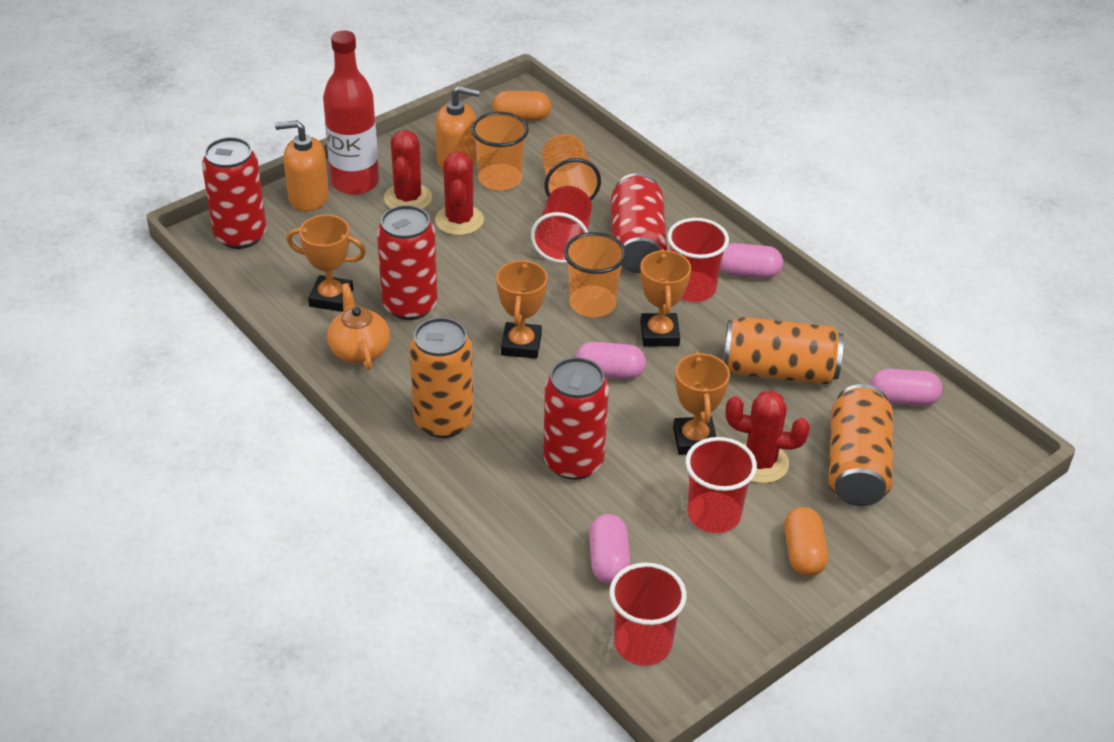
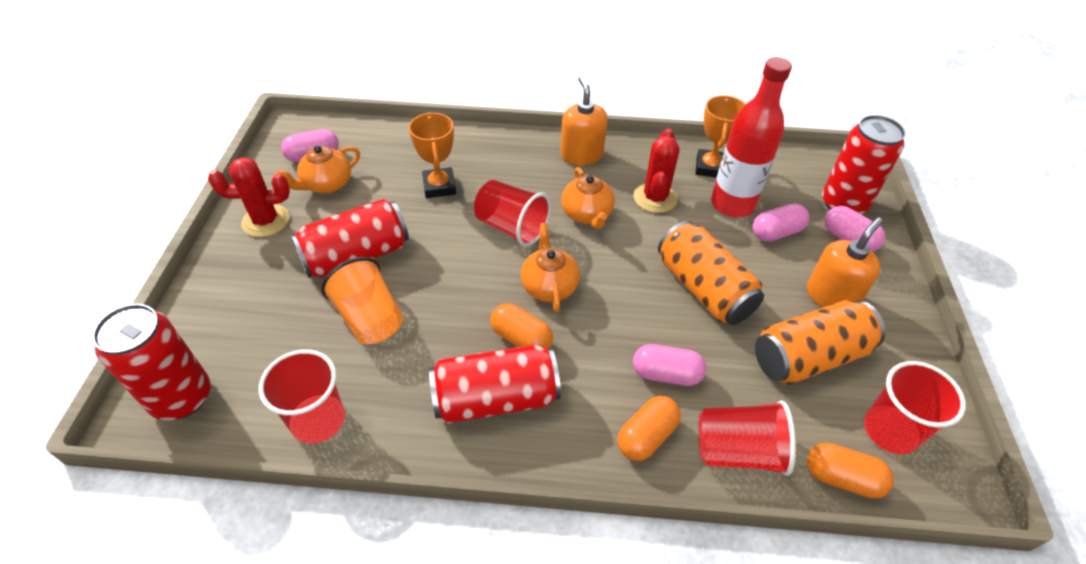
orange can: [409,317,473,438] [723,317,844,384] [829,384,893,506] = 3 -> [658,221,764,325] [755,300,885,385] = 2
orange capsule: [492,91,551,121] [784,507,828,577] = 2 -> [490,303,553,349] [618,396,681,461] [807,443,894,498] = 3
orange cup: [471,112,529,191] [542,134,601,200] [564,232,626,317] = 3 -> [321,257,403,344] = 1
orange teapot: [327,283,390,370] = 1 -> [276,145,360,193] [521,223,580,312] [561,167,615,229] = 3
orange trophy: [286,215,366,312] [496,259,547,359] [640,249,691,347] [673,351,730,455] = 4 -> [409,112,456,198] [695,95,746,178] = 2
red cactus: [384,130,432,209] [435,151,484,236] [725,391,810,483] = 3 -> [208,157,290,237] [634,129,679,213] = 2

